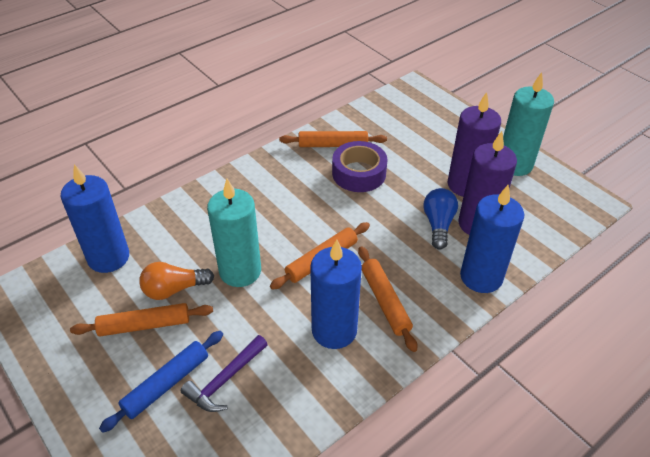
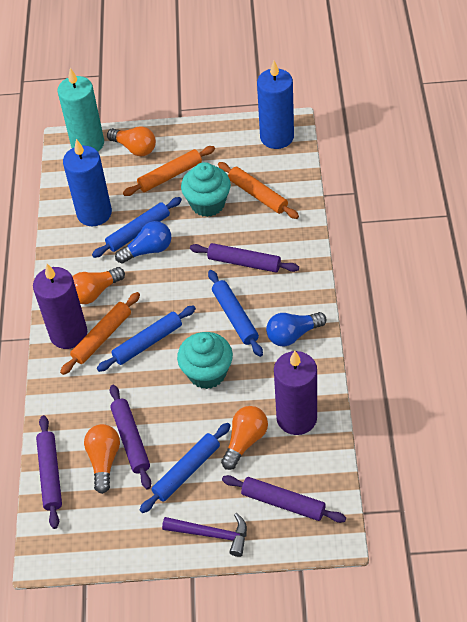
blue candle: [61,164,129,273] [310,240,362,349] [460,185,524,293] = 3 -> [63,139,112,226] [257,61,294,149] = 2
blue light bulb: [423,188,458,250] = 1 -> [115,221,172,264] [266,312,327,347] = 2
blue rolling pin: [99,331,223,433] = 1 -> [92,197,182,258] [97,305,196,372] [140,423,231,513] [208,270,263,357] = 4
orange light bulb: [139,262,214,300] = 1 -> [73,267,125,304] [84,424,120,494] [107,126,156,156] [221,406,268,470] = 4
orange rolling pin: [70,303,213,336] [270,222,370,290] [279,131,387,147] [358,246,417,352] = 4 -> [60,292,140,375] [123,146,215,196] [218,162,299,219] = 3
purple rolling pin: none = 0 -> [36,415,62,529] [110,385,151,489] [190,243,299,272] [222,475,346,523] = 4
purple tape: [332,141,388,192] = 1 -> none = 0
turquoise candle: [207,179,261,287] [503,72,554,176] = 2 -> [58,68,104,152] = 1
turquoise cupcake: none = 0 -> [177,332,233,389] [181,162,231,217] = 2

